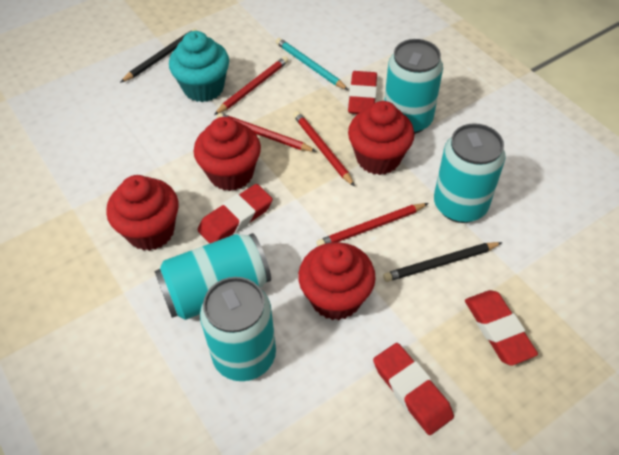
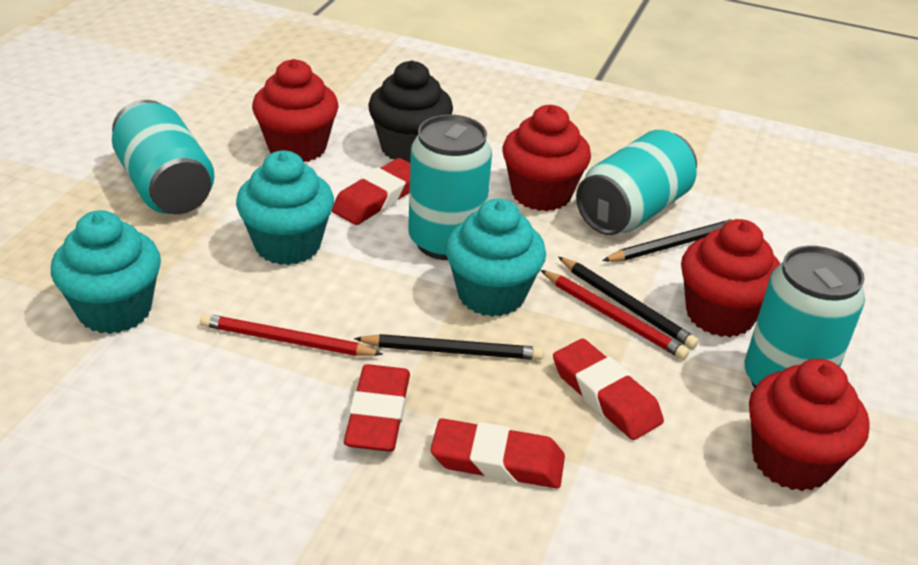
black cupcake: none = 0 -> [368,61,453,163] = 1
black pencil: [120,28,198,83] [383,242,502,282] = 2 -> [354,334,544,360] [558,257,699,349] [602,218,738,262] = 3
red pencil: [214,56,289,115] [217,113,317,152] [293,111,355,187] [317,203,429,246] = 4 -> [200,314,383,356] [541,270,690,360] = 2
turquoise cupcake: [169,31,229,102] = 1 -> [51,210,161,334] [236,150,334,265] [445,199,546,317] = 3
turquoise pencil: [276,38,348,90] = 1 -> none = 0

